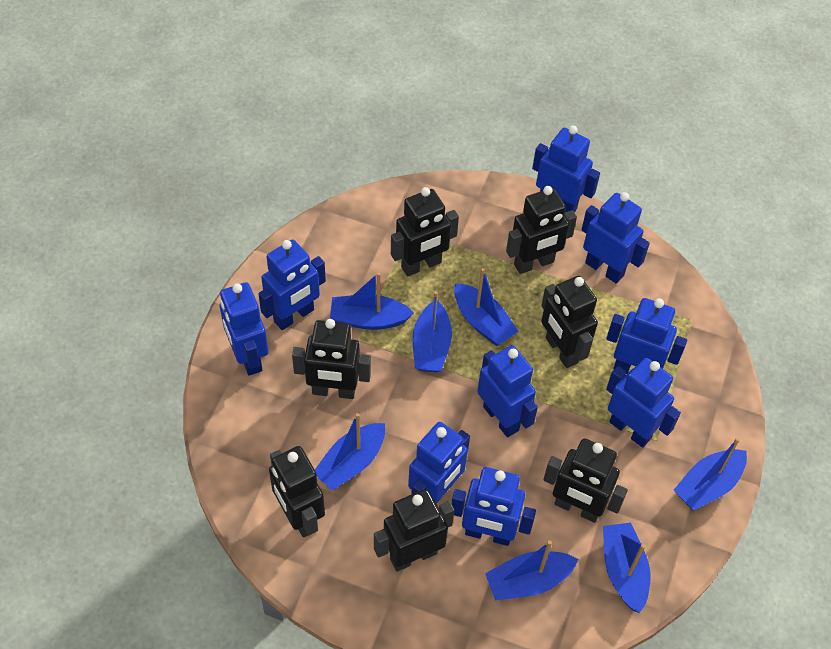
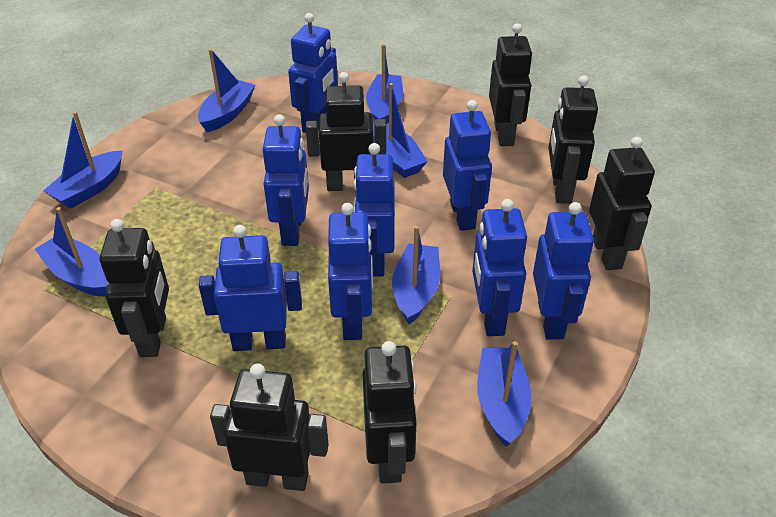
blue robot: [219,282,269,376] [258,240,326,330] [408,422,470,504] [452,467,536,546] [477,345,538,437] [532,125,600,213] [581,192,650,284] [606,298,687,374] [606,358,681,448] = 9 -> [198,225,302,351] [262,114,309,246] [288,13,338,133] [328,203,373,340] [354,143,395,277] [443,100,492,231] [472,199,527,336] [533,202,594,340] = 8

